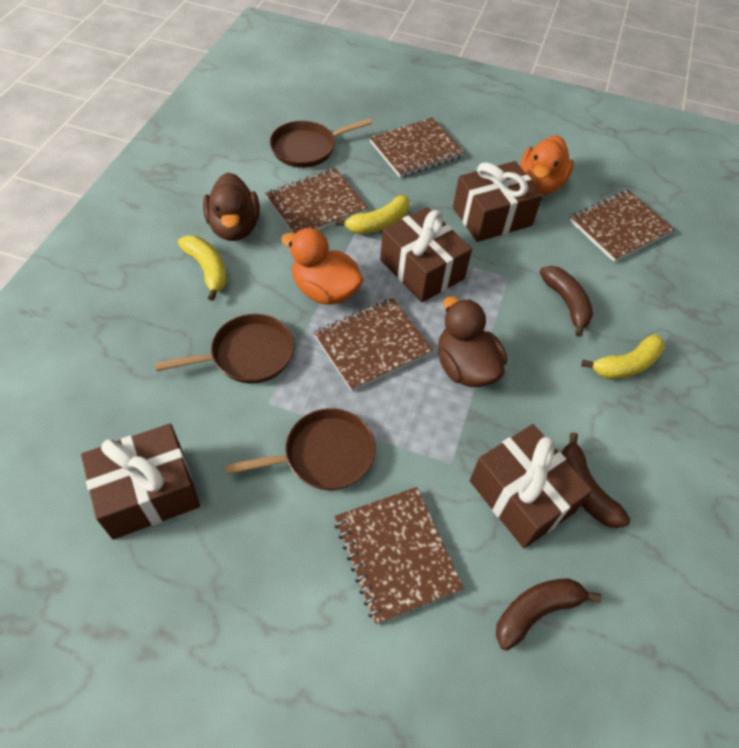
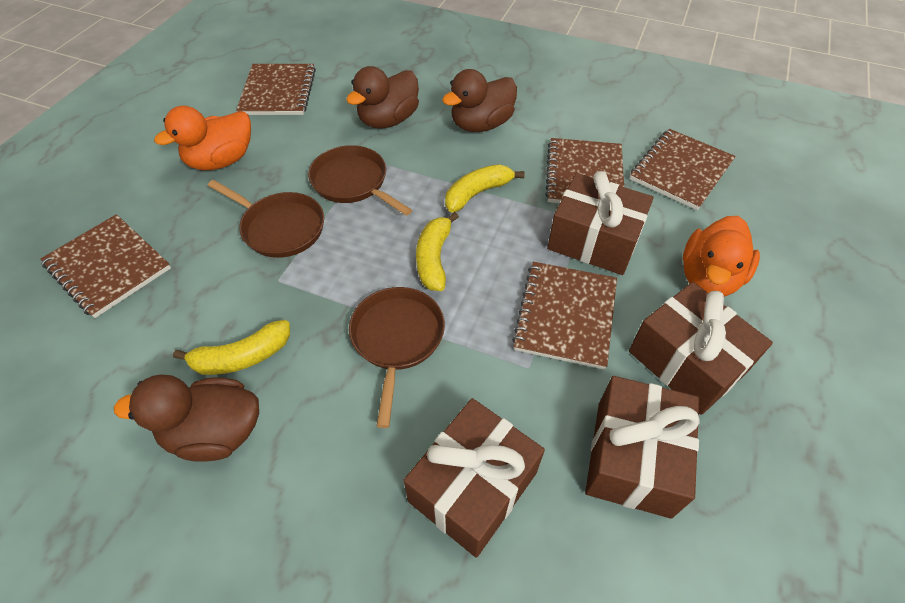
brown banana: [496,578,602,650] [539,266,593,337] [562,432,631,528] = 3 -> none = 0
brown duck: [203,172,260,241] [438,297,507,387] = 2 -> [114,375,259,462] [346,66,419,129] [442,69,517,132] = 3

